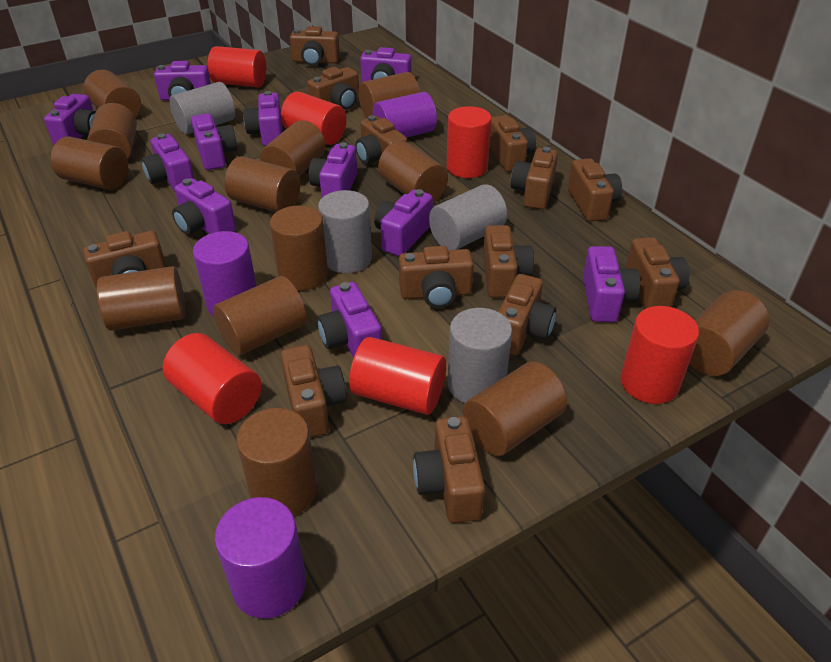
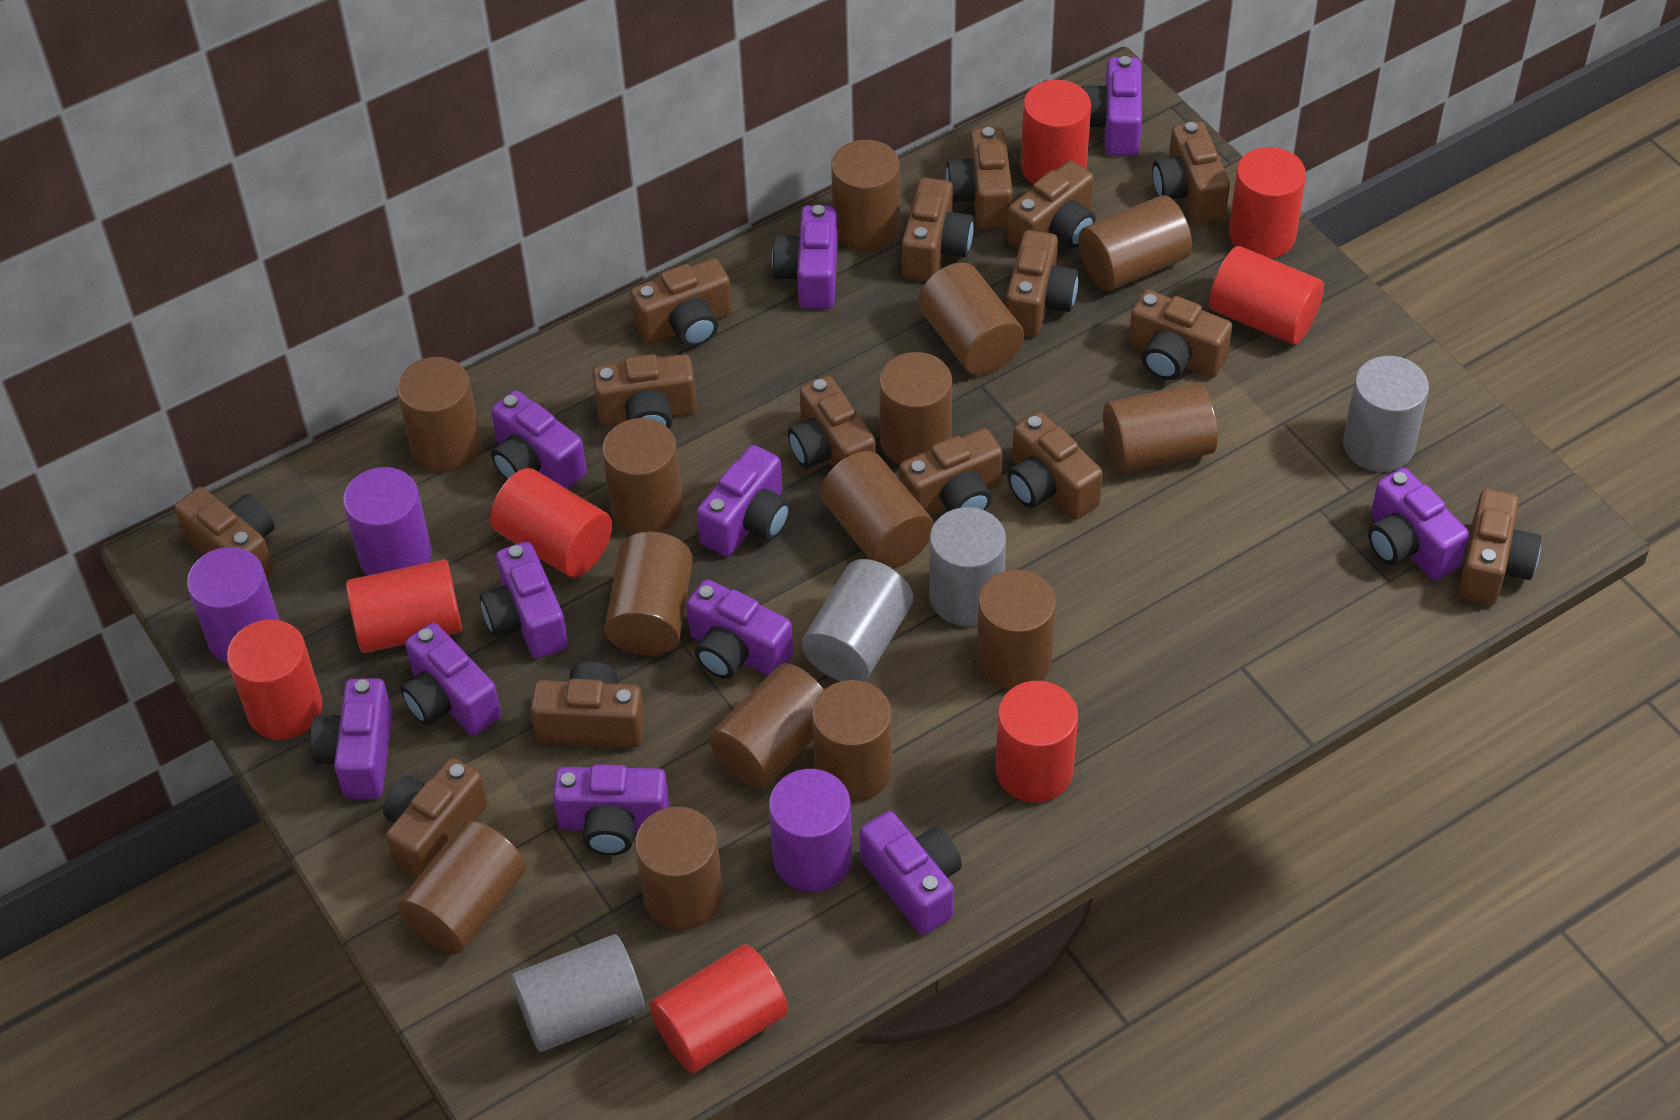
brown camera: [83,231,166,289] [281,345,347,437] [290,26,340,66] [307,67,359,110] [355,115,407,164] [399,246,474,308] [413,416,485,523] [483,225,534,298] [489,115,536,172] [498,274,556,355] [511,147,558,209] [568,158,622,222] [626,237,689,309] = 13 -> [174,487,275,578] [383,758,488,879] [530,661,645,748] [592,354,697,429] [630,258,732,347] [788,376,876,469] [899,428,1003,515] [902,177,974,281] [946,127,1013,229] [1006,230,1078,336] [1007,160,1096,250] [1007,412,1103,520] [1129,290,1232,380] [1152,121,1230,224] [1458,489,1541,605] = 15
brown cylinder: [51,136,128,190] [83,70,141,118] [87,103,137,159] [97,266,186,331] [213,276,306,356] [225,156,300,212] [236,408,317,516] [260,120,326,176] [270,205,328,291] [358,72,420,118] [378,141,448,203] [463,362,567,456] [689,290,770,376] = 13 -> [397,357,481,472] [398,820,526,954] [602,418,683,533] [604,531,693,656] [635,807,723,930] [709,663,824,789] [812,680,892,802] [820,451,934,569] [831,140,900,251] [879,352,952,465] [918,262,1024,375] [977,570,1056,689] [1078,195,1192,291] [1103,383,1218,472] = 14
red cylinder: [163,333,261,424] [208,46,266,87] [281,92,346,145] [349,337,446,415] [447,106,492,178] [620,306,699,404] = 6 -> [227,619,323,739] [346,559,462,653] [490,468,612,577] [650,944,788,1073] [996,681,1078,802] [1021,80,1091,185] [1209,246,1324,345] [1229,147,1306,259] = 8

